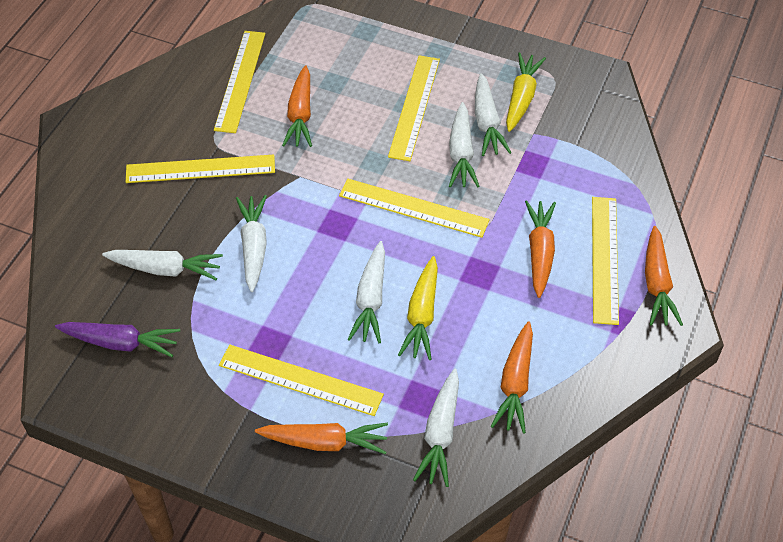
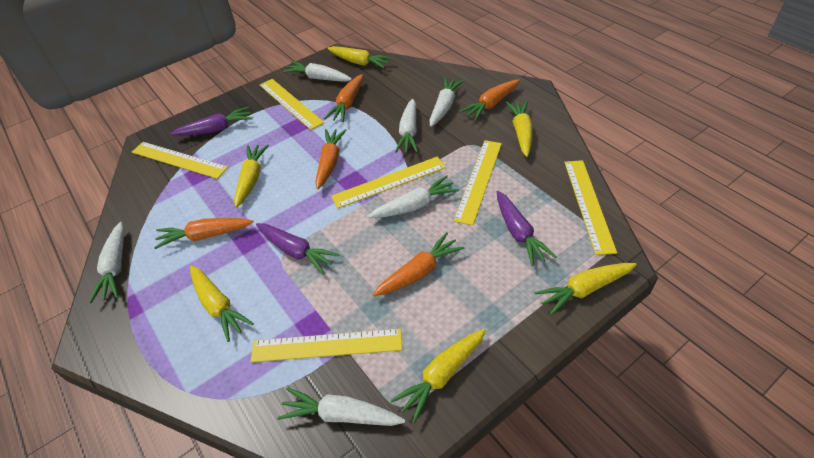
purple carrot: [55,322,180,357] = 1 -> [170,107,253,136] [256,223,340,274] [497,191,557,266] = 3
yellow carrot: [398,256,438,360] [506,52,546,132] = 2 -> [190,265,254,342] [234,144,269,208] [327,46,393,68] [390,329,486,423] [506,101,533,157] [534,263,637,315] = 6

